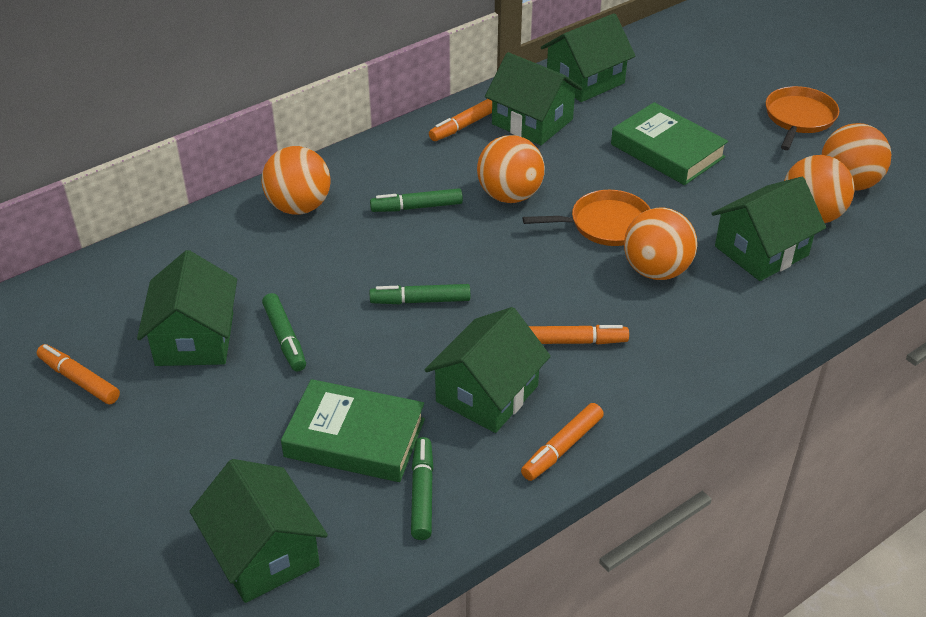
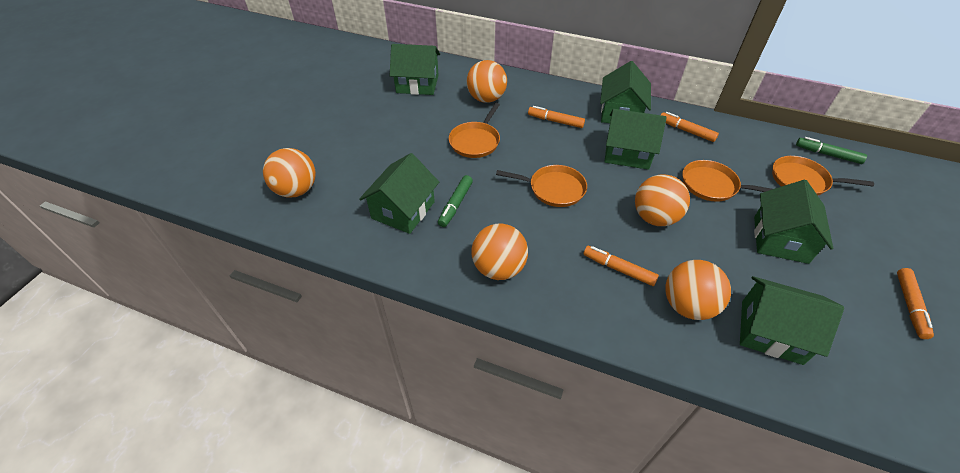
green book: [281,379,425,482] [611,102,728,185] = 2 -> none = 0
green marker: [262,293,306,372] [370,188,463,212] [370,284,470,304] [411,437,434,540] = 4 -> [438,175,473,227] [796,137,867,164] = 2
orange pan: [523,190,650,246] [766,86,839,150] = 2 -> [449,103,500,158] [496,165,587,207] [683,160,772,202] [772,156,874,195] = 4

